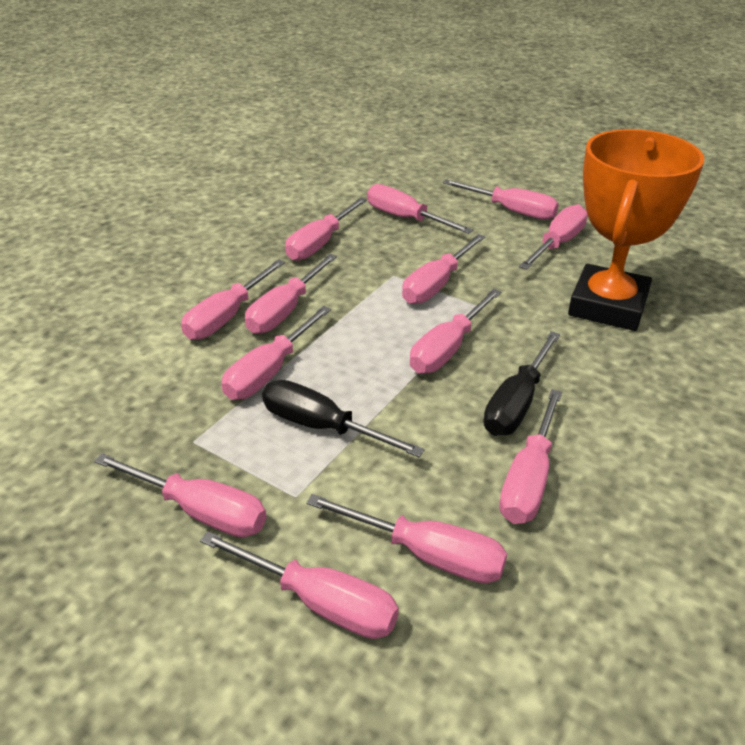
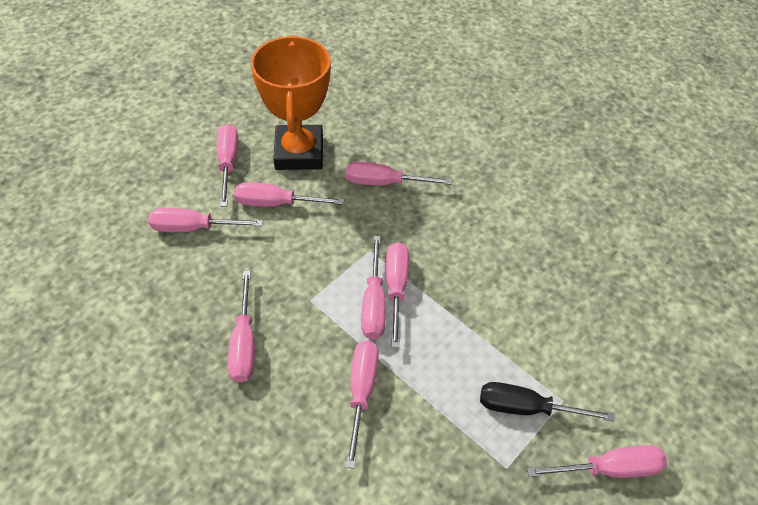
black screwdriver: [262,380,425,457] [483,331,561,436] = 2 -> [480,382,615,422] = 1
pink screwdriver: [94,453,267,537] [181,259,285,340] [200,531,399,639] [222,306,331,400] [245,254,337,334] [285,197,367,261] [306,494,507,584] [367,184,473,234] [402,234,485,304] [410,288,501,374] [443,179,559,220] [499,389,562,524] [519,204,588,270] = 13 -> [148,208,263,232] [217,124,238,207] [228,271,255,382] [234,182,344,207] [346,161,452,186] [346,341,379,469] [361,236,386,339] [386,242,409,348] [527,445,667,478] = 9

